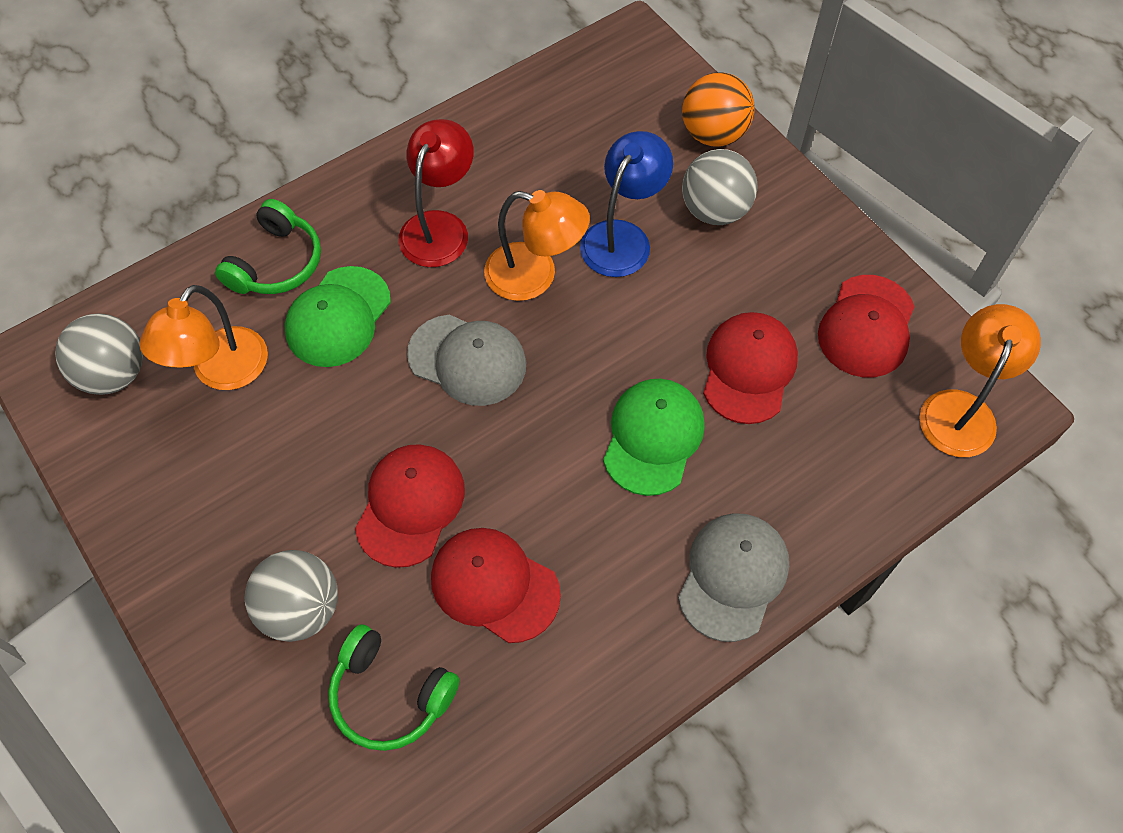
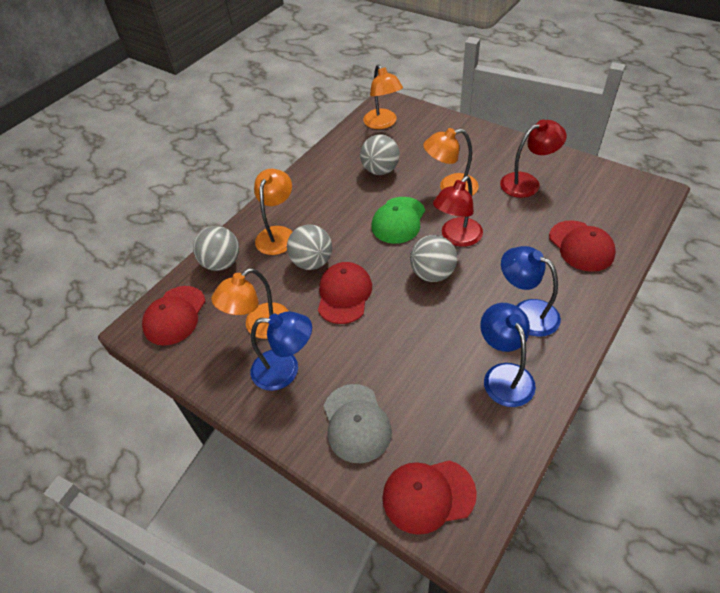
blue lamp: [580,131,673,277] = 1 -> [251,312,312,391] [480,303,536,407] [501,246,561,337] = 3
green cap: [285,266,391,367] [603,379,705,496] = 2 -> [372,197,425,244] = 1
green headphones: [215,199,321,294] [328,624,460,751] = 2 -> none = 0
grey ball: [55,313,143,395] [245,550,338,642] [682,149,758,225] = 3 -> [193,226,239,271] [287,224,332,270] [360,134,400,175] [410,235,457,282] = 4
grey cap: [407,314,526,406] [678,513,789,642] = 2 -> [324,384,392,463] = 1
orange ball: [682,73,755,147] = 1 -> none = 0
orange lamp: [139,285,268,390] [484,190,590,301] [919,304,1041,457] = 3 -> [211,268,289,339] [254,169,293,255] [363,65,403,129] [423,128,479,196] = 4
red lamp: [399,119,474,267] = 1 -> [433,176,483,247] [500,120,567,198] = 2

